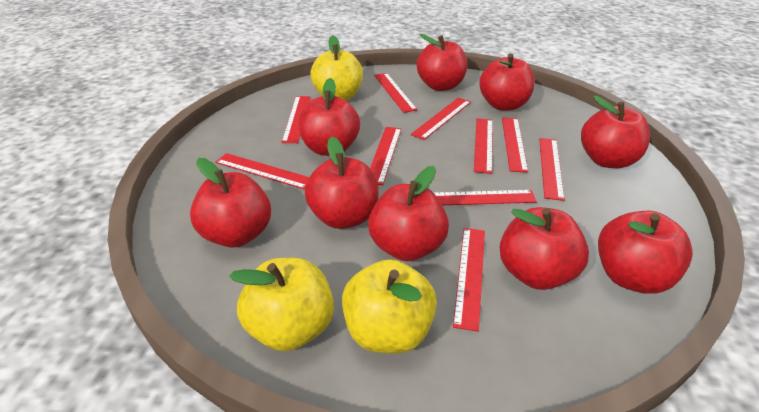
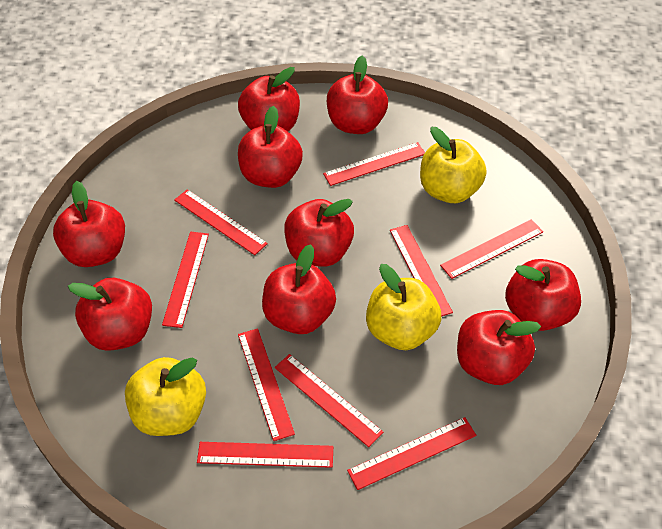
red ruler: [215,153,309,190] [281,96,310,143] [370,127,401,185] [374,73,417,113] [410,98,471,140] [434,190,537,205] [453,228,485,332] [474,118,493,174] [502,117,528,173] [539,138,565,201] = 10 -> [162,232,209,328] [174,189,268,255] [197,442,333,468] [238,328,295,441] [275,354,383,447] [323,142,425,186] [347,417,476,490] [390,225,453,316] [440,219,543,279] = 9

